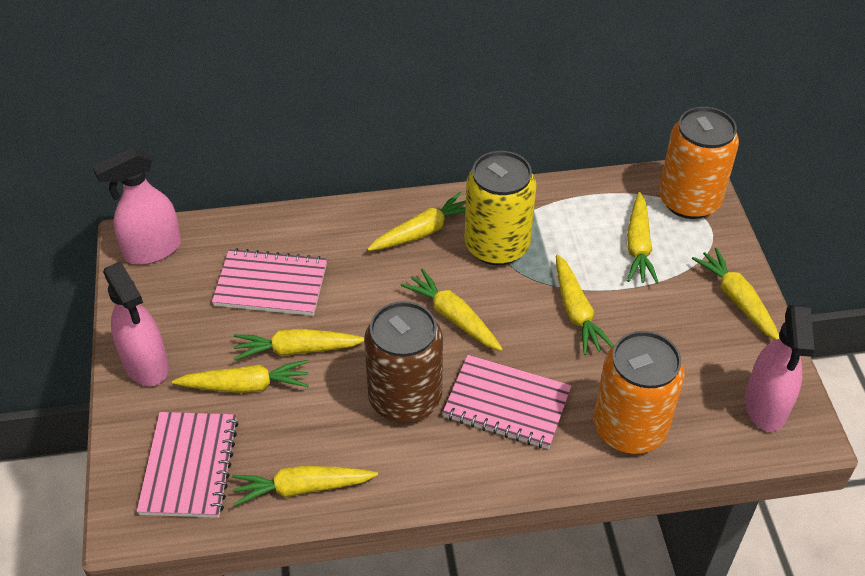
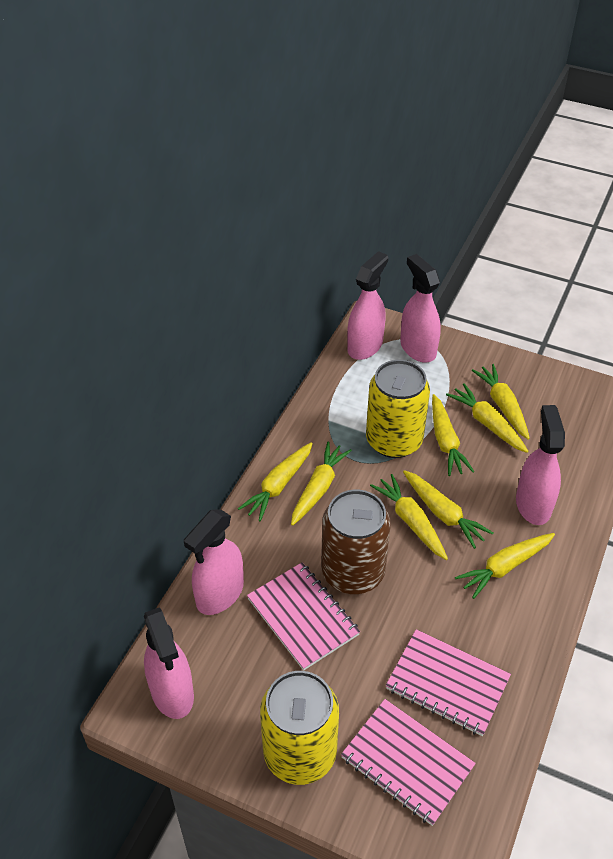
orange can: [594,331,685,454] [659,107,739,219] = 2 -> none = 0
pink spray bottle: [92,148,181,265] [103,262,169,386] [745,305,815,431] = 3 -> [144,607,194,719] [184,509,244,615] [347,251,388,360] [400,254,441,362] [516,405,565,525] = 5
yellow can: [465,151,536,265] = 1 -> [260,671,339,785] [366,360,430,458] = 2

